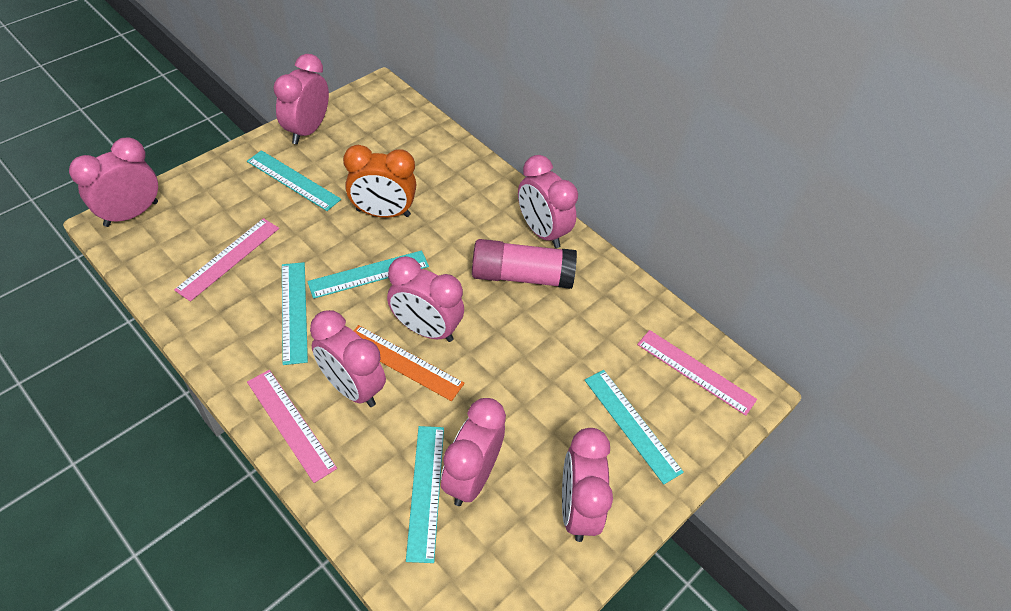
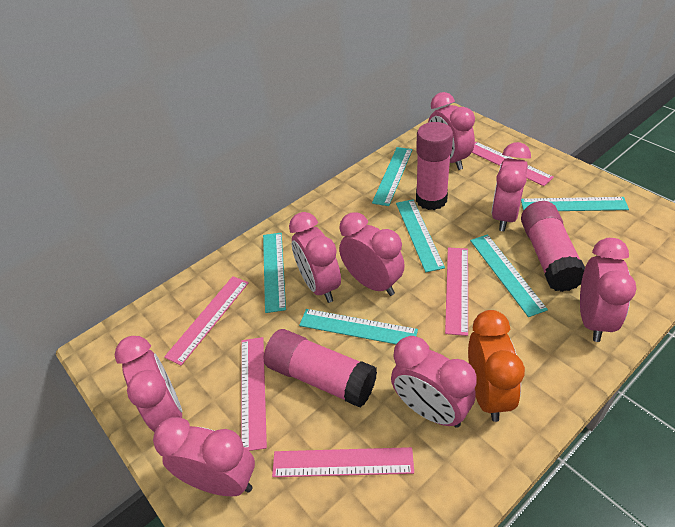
orange ruler: [354,325,465,401] = 1 -> none = 0
pink clock: [69,137,158,227] [273,54,329,144] [310,310,386,407] [387,256,464,342] [441,398,506,506] [518,155,578,248] [562,428,613,542] = 7 -> [115,336,183,432] [153,417,255,496] [289,212,341,303] [339,212,405,296] [391,336,477,428] [428,92,475,170] [492,142,531,231] [580,238,637,342] = 8
pink glue stick: [472,239,577,289] = 1 -> [264,329,377,408] [416,122,453,210] [521,201,585,292] = 3
pink ruler: [174,218,279,302] [247,370,337,483] [637,330,757,416] = 3 -> [164,276,249,366] [241,337,267,451] [272,447,414,477] [445,248,468,336] [472,142,554,186] = 5
turquoise ruler: [247,150,341,211] [282,262,308,365] [307,250,429,299] [406,426,444,563] [585,370,684,485] = 5 -> [263,233,286,313] [299,309,418,344] [372,147,413,206] [396,199,445,272] [470,234,548,317] [521,197,629,211] = 6

